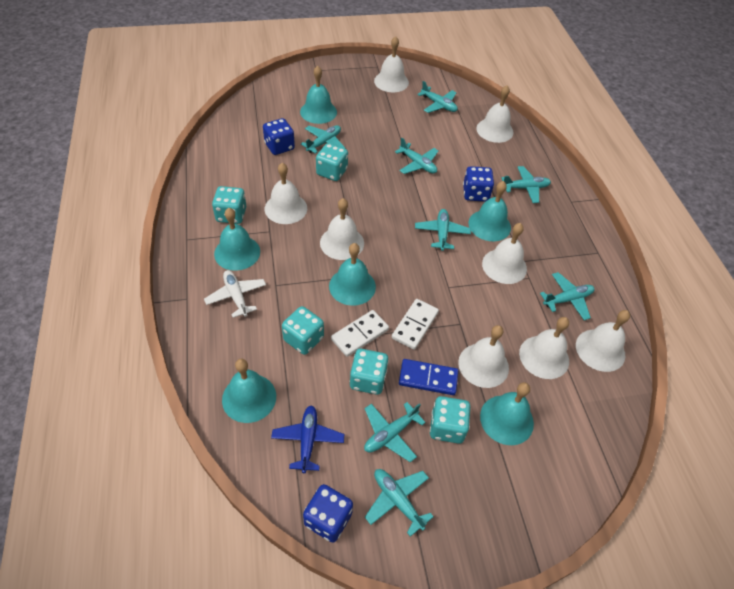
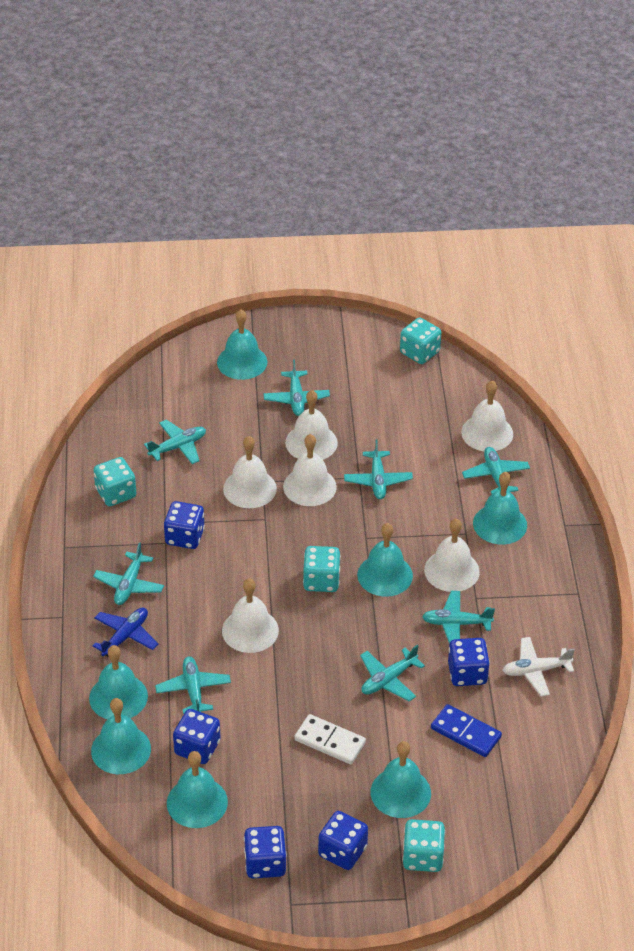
blue dice: [263,118,295,155] [303,484,353,542] [463,166,494,202] = 3 -> [164,501,205,549] [173,709,220,764] [244,826,287,879] [318,811,368,870] [448,638,490,686] = 5
turquoise bell: [214,208,260,271] [222,359,276,423] [300,66,337,124] [329,243,376,306] [468,181,511,241] [480,382,534,445] = 6 -> [89,645,148,720] [91,698,151,774] [167,751,228,828] [217,310,267,380] [357,523,413,597] [371,741,431,818] [473,472,527,545] = 7
turquoise dice: [212,186,247,224] [282,306,324,355] [316,143,348,181] [350,349,389,395] [430,396,470,444] = 5 -> [94,457,136,506] [303,546,341,592] [400,317,441,364] [402,819,445,872] = 4
white bell: [265,163,307,224] [320,198,364,260] [374,36,409,92] [458,325,509,388] [476,85,513,143] [482,223,527,284] [519,317,569,379] [576,310,630,372] = 8 -> [222,578,279,653] [223,436,277,508] [283,434,337,506] [285,390,338,460] [424,518,480,592] [461,380,513,451] = 6
white domino: [331,310,389,357] [392,299,439,350] = 2 -> [294,714,366,764] = 1

